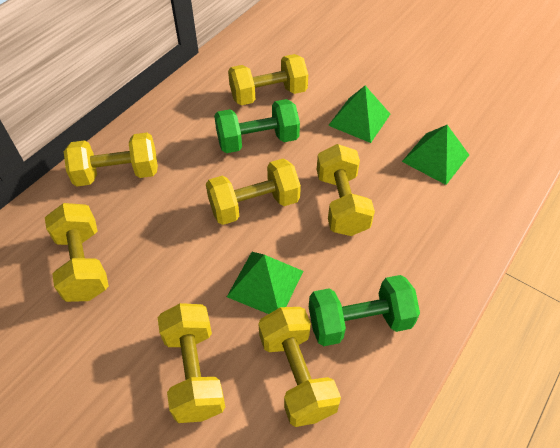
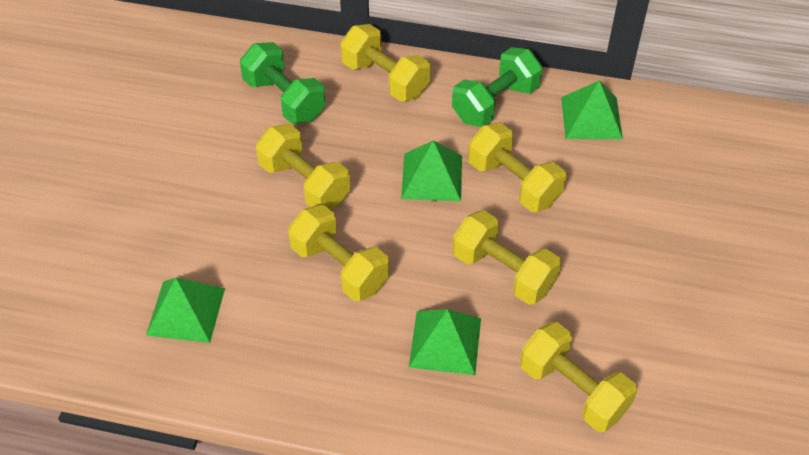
green pyramid: [227,252,303,314] [328,86,390,143] [402,125,469,185] = 3 -> [146,278,225,343] [401,140,462,201] [409,309,481,375] [561,81,623,139] = 4
yellow dumbbell: [45,203,109,302] [64,133,158,186] [158,303,225,423] [206,159,301,225] [228,54,308,105] [258,307,341,427] [317,144,375,236] = 7 -> [256,124,350,209] [288,205,389,301] [340,24,430,102] [452,210,561,304] [468,123,566,212] [520,322,637,432] = 6

